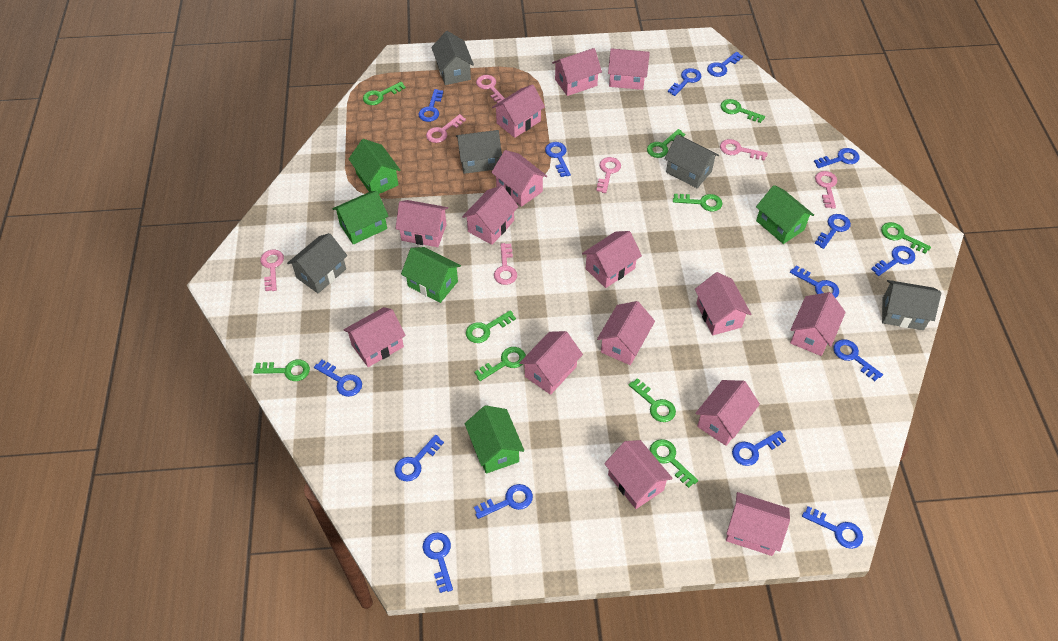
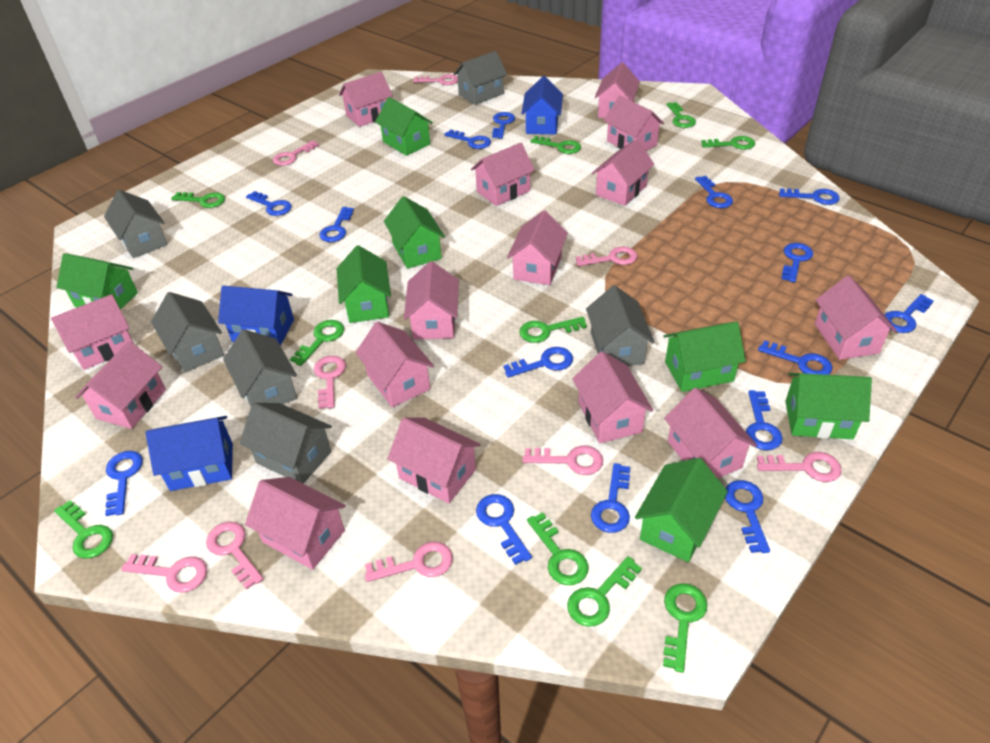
blue house: none = 0 -> [145,416,233,491] [218,286,294,346] [521,76,563,134] = 3
green house: [332,191,389,245] [349,139,401,194] [401,247,461,303] [465,405,524,474] [756,185,814,244] = 5 -> [56,253,138,310] [337,245,391,323] [375,97,433,156] [384,196,445,269] [635,458,728,562] [663,321,746,392] [785,373,872,439] = 7
grey house: [287,233,347,293] [431,31,474,85] [456,130,502,174] [665,135,719,188] [882,280,941,330] = 5 -> [104,190,167,258] [151,292,224,373] [223,329,297,406] [240,403,332,484] [454,51,507,105] [586,285,654,366] = 6
pink key: [260,250,284,291] [426,114,466,143] [476,75,505,103] [494,243,517,285] [596,157,621,193] [720,139,768,161] [815,171,837,208] = 7 -> [121,554,207,593] [206,522,263,589] [273,140,319,166] [314,356,346,409] [365,542,453,582] [413,74,458,85] [523,446,603,475] [576,247,638,266] [757,452,842,482] = 9

